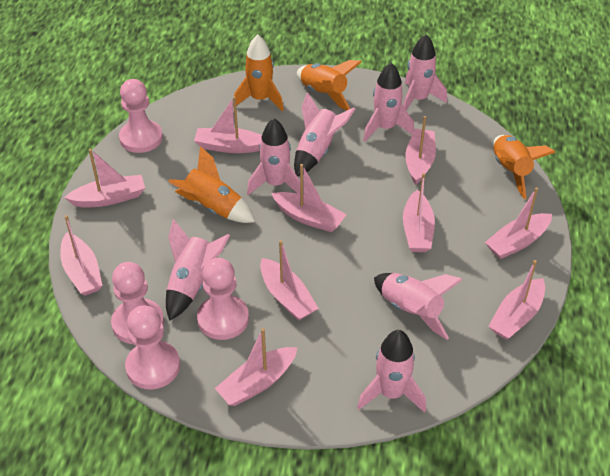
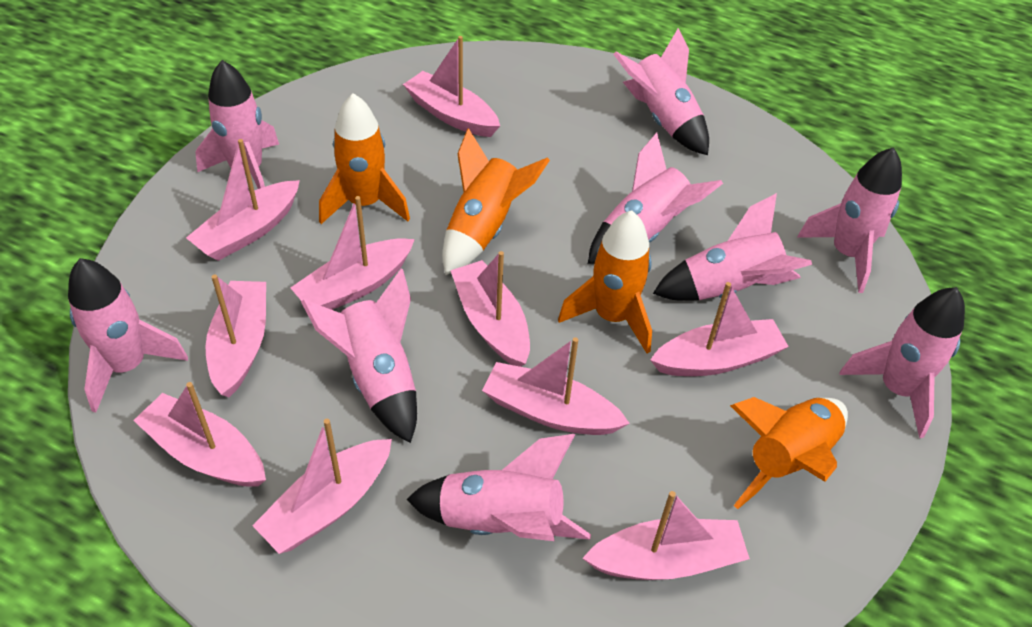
pink pawn: [111,262,164,344] [119,79,163,153] [125,305,180,389] [197,258,249,340] = 4 -> none = 0
pink rocket: [166,219,230,321] [247,118,300,195] [294,92,355,176] [357,330,426,413] [363,63,414,142] [374,273,463,340] [403,34,447,110] = 7 -> [68,258,188,413] [195,60,279,189] [301,269,417,443] [407,434,591,541] [588,133,723,264] [613,28,709,155] [653,193,812,301] [797,147,902,293] [839,287,965,438] = 9

